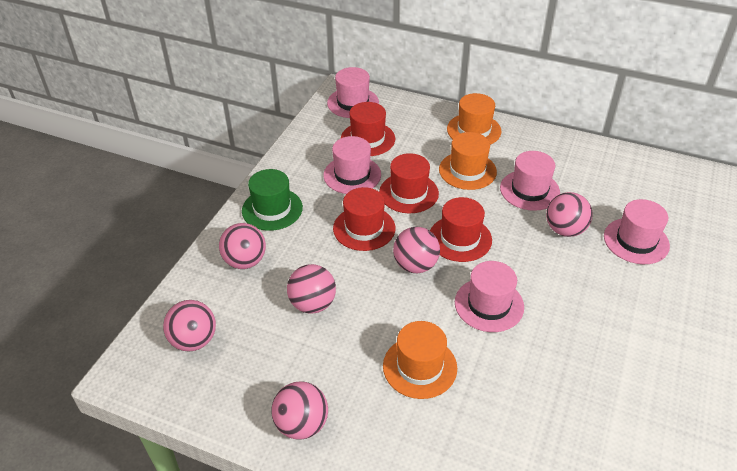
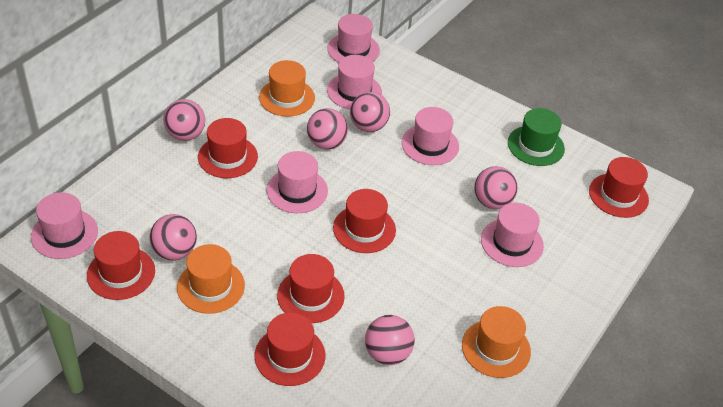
pink hat: [323,136,381,194] [327,67,379,118] [455,261,524,332] [500,151,560,211] [604,199,670,264] = 5 -> [31,192,98,259] [267,151,328,213] [327,14,380,63] [327,55,382,109] [402,107,459,165] [481,203,544,267] = 6
red hat: [333,187,395,251] [341,102,395,156] [379,153,439,213] [430,197,492,262] = 4 -> [87,231,155,300] [198,118,258,178] [254,313,325,386] [277,254,345,323] [333,189,396,253] [589,157,649,218] = 6

